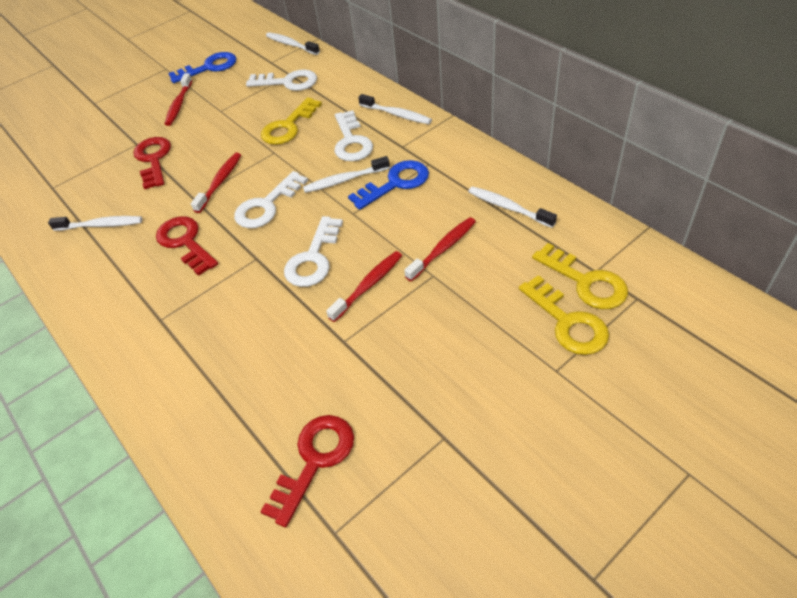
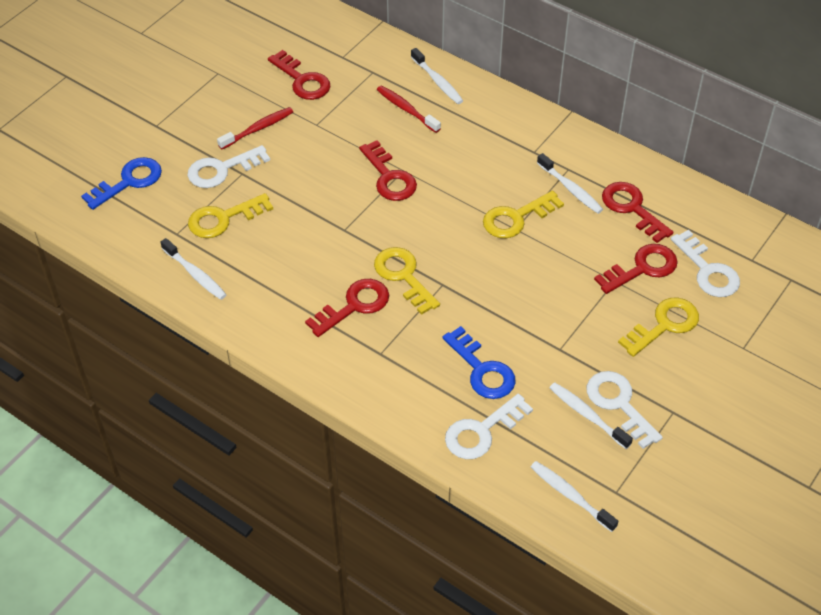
red key: [133,137,171,189] [156,216,218,276] [260,415,354,527] = 3 -> [268,50,331,100] [305,279,389,337] [359,140,417,201] [594,244,678,294] [602,182,673,243] = 5
red toothbrush: [165,73,192,126] [191,153,241,213] [326,251,402,322] [404,217,476,281] = 4 -> [217,107,293,149] [377,86,441,133] = 2
yellow key: [261,97,322,145] [519,275,609,355] [532,243,628,309] = 3 -> [188,193,273,238] [374,247,440,315] [483,191,564,238] [618,297,699,357] = 4

